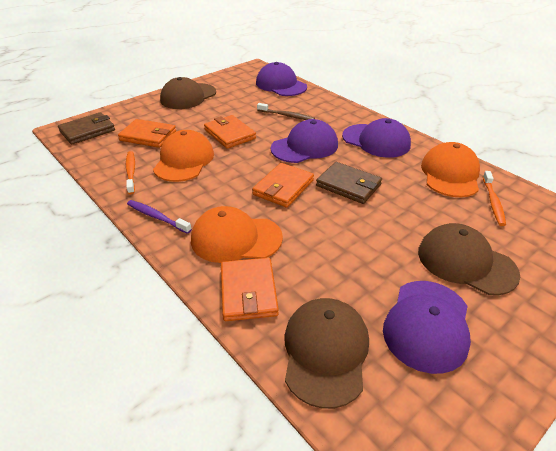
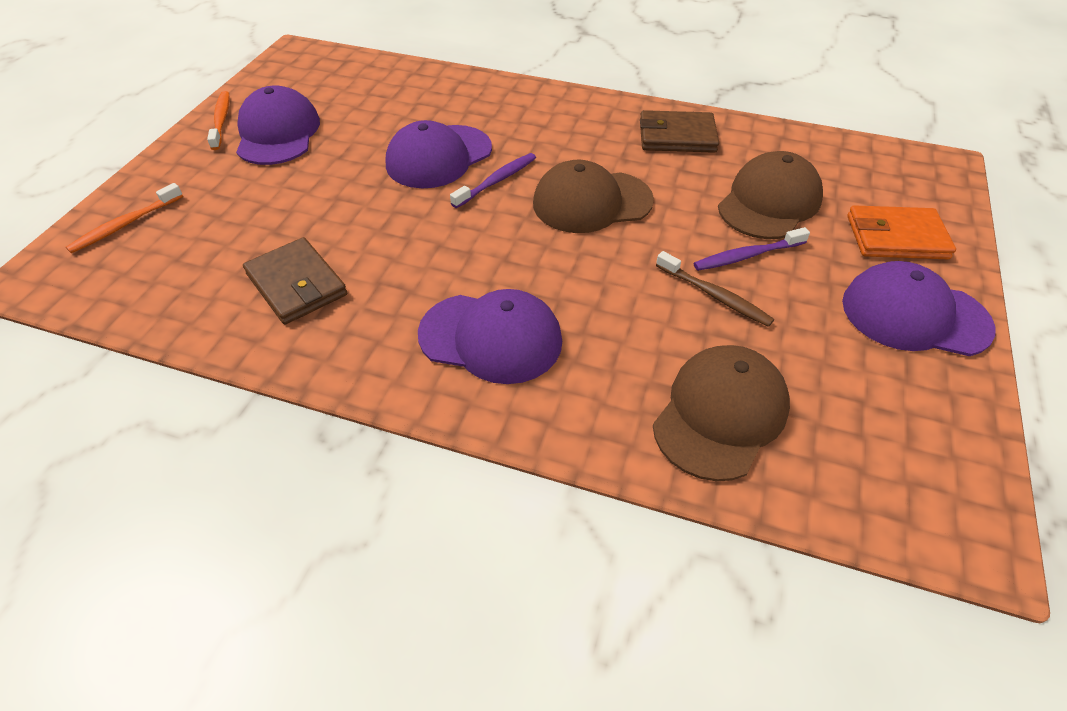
orange cap: [153,130,214,182] [191,206,283,263] [421,142,480,197] = 3 -> none = 0
orange wallet: [118,119,176,148] [204,115,256,149] [221,258,279,321] [252,163,314,207] = 4 -> [847,205,956,259] = 1
purple toothbrush: [127,200,192,234] = 1 -> [450,153,536,208] [694,227,810,271] = 2

